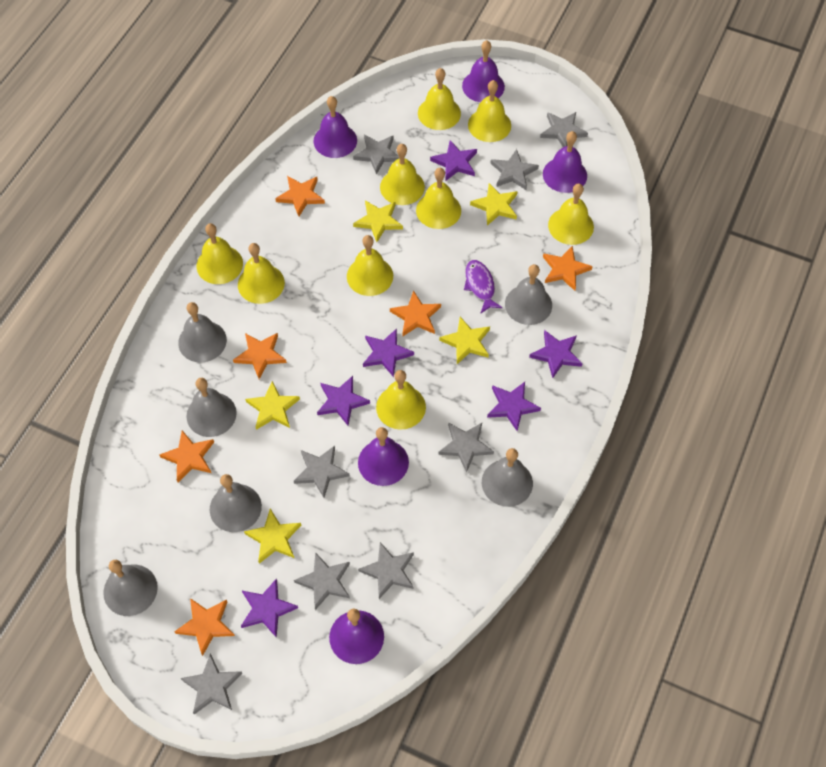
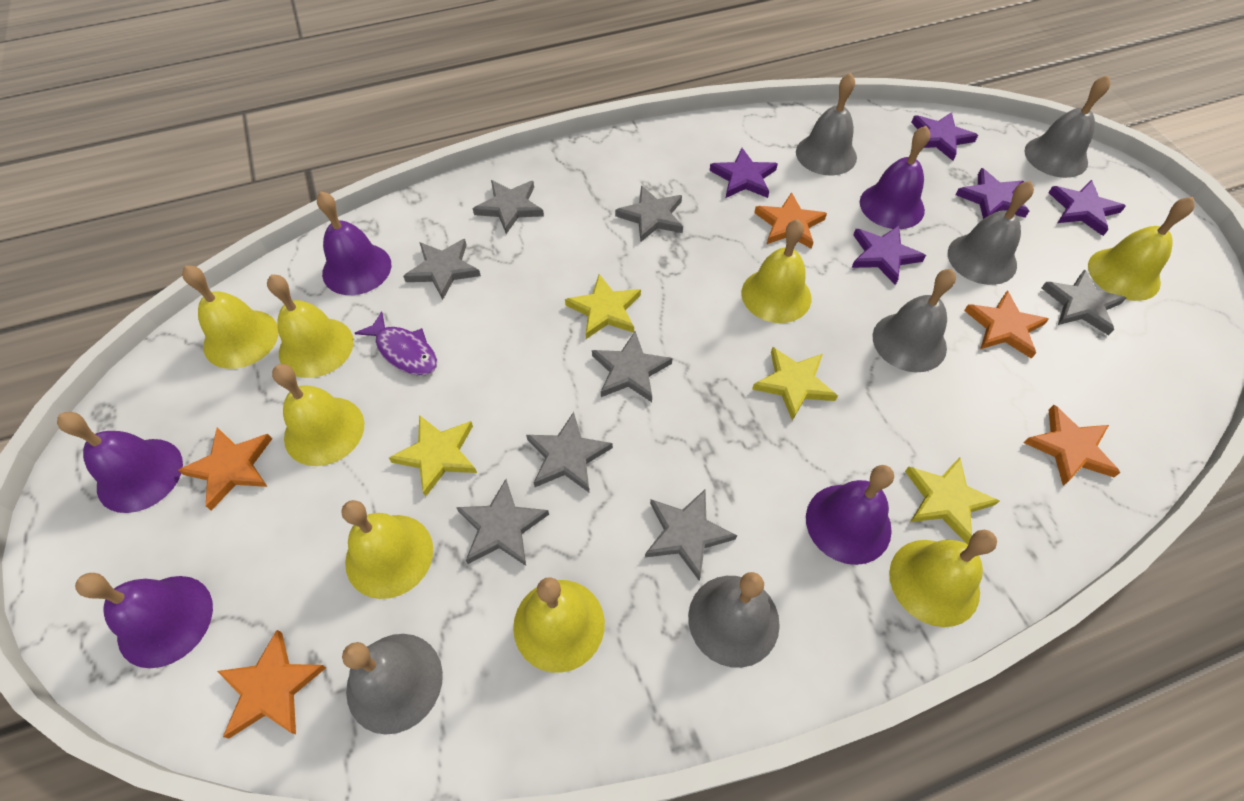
orange star: [159,430,214,482] [174,598,235,656] [233,333,287,379] [275,176,325,216] [390,290,441,336] [543,246,593,291] = 6 -> [178,427,272,510] [217,630,327,738] [754,192,827,249] [964,291,1049,359] [1023,405,1121,486] = 5
purple star: [241,578,298,638] [317,376,370,425] [363,329,414,377] [430,140,477,181] [487,382,541,431] [529,330,583,378] = 6 -> [709,148,778,198] [851,225,926,285] [911,112,978,161] [955,168,1029,219] [1048,180,1126,236] = 5
yellow bell: [197,223,243,284] [238,243,285,304] [347,235,393,296] [376,370,426,430] [380,144,425,205] [416,168,461,229] [418,68,461,130] [468,80,511,142] [548,184,594,245] = 9 -> [182,265,278,369] [267,275,354,378] [272,364,364,466] [341,500,433,599] [513,577,605,673] [741,219,811,323] [889,530,997,627] [1088,197,1195,301] = 8
yellow star: [244,508,301,564] [245,381,300,430] [353,200,403,242] [439,317,490,364] [470,183,517,226] = 5 -> [389,415,477,497] [565,274,641,339] [752,347,838,421] [905,457,1000,544] = 4

